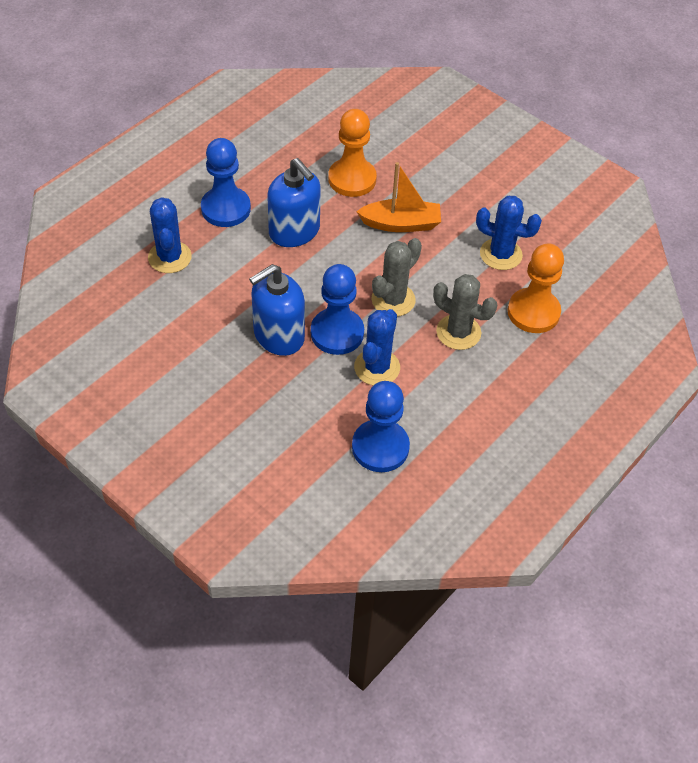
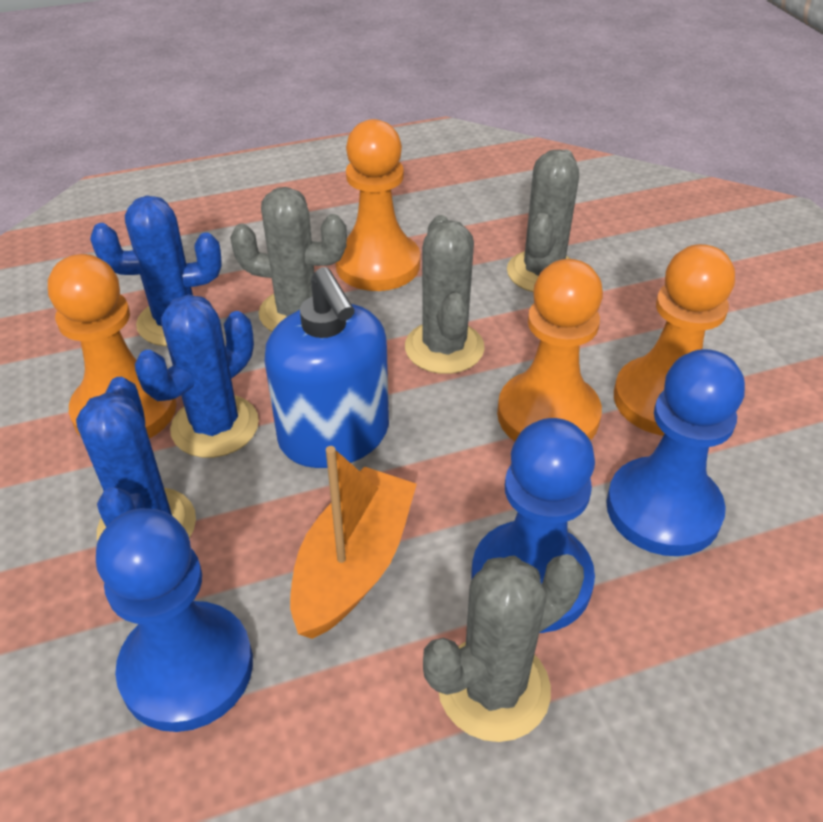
blue soap dispenser: [249,264,305,356] [267,158,321,247] = 2 -> [265,267,389,468] = 1
grey cactus: [371,238,422,316] [433,274,497,350] = 2 -> [230,187,347,332] [405,215,484,374] [423,554,584,742] [507,150,579,292] = 4
orange pawn: [328,109,377,197] [508,243,564,333] = 2 -> [48,254,177,439] [335,119,420,291] [497,259,603,441] [614,244,735,436] = 4

